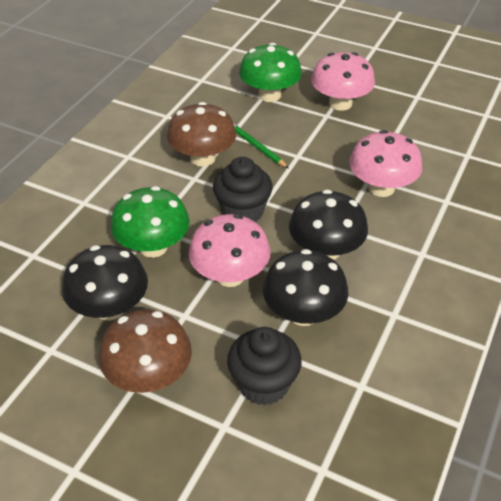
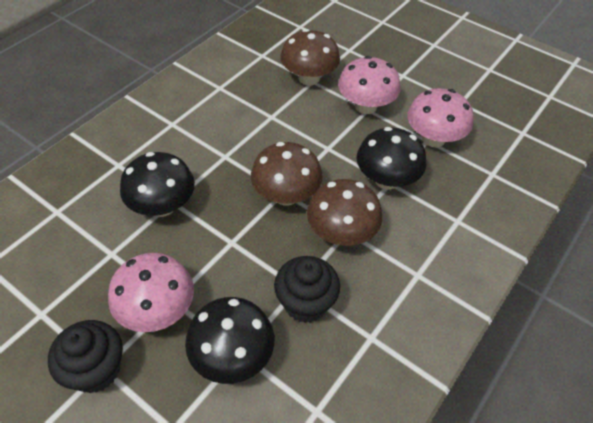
brown mushroom: [99,310,192,393] [167,102,236,167] = 2 -> [251,142,323,205] [280,29,340,85] [307,179,382,246] = 3
green mushroom: [110,186,190,258] [239,43,302,102] = 2 -> none = 0
green pencil: [233,123,289,168] = 1 -> none = 0

